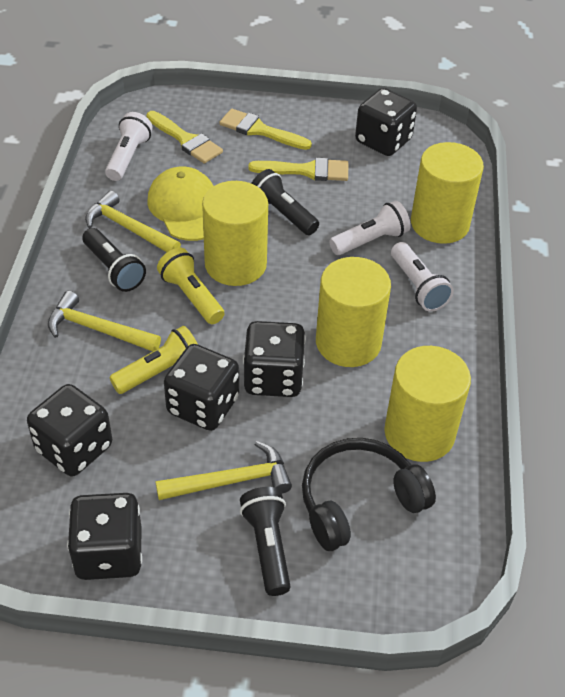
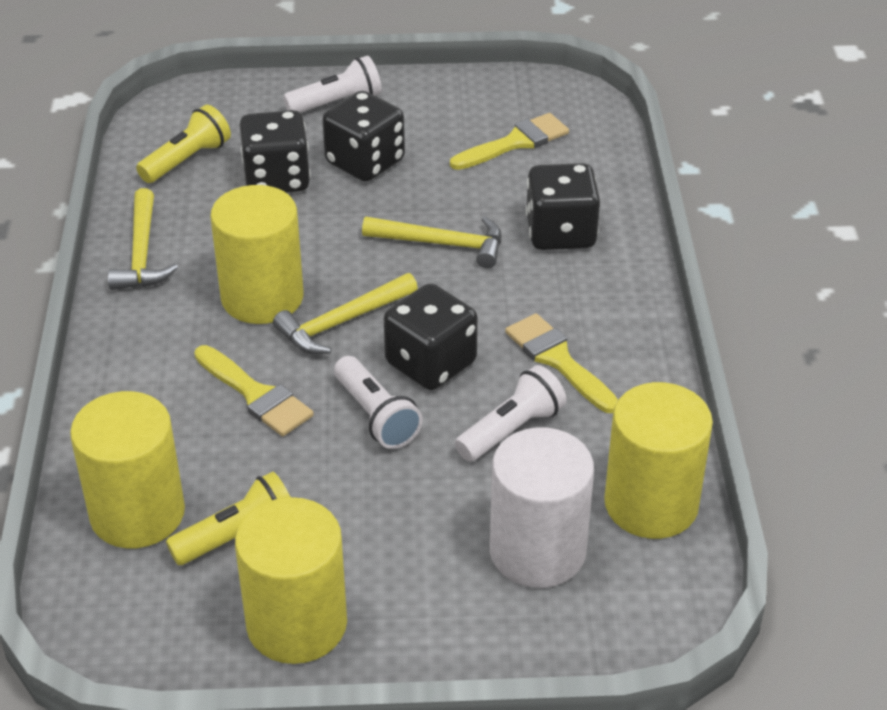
black dice: [27,384,112,477] [67,493,142,580] [164,344,239,431] [243,321,306,397] [355,88,417,156] = 5 -> [240,110,311,193] [322,91,405,182] [384,283,478,390] [526,163,600,250] = 4
black flashlight: [82,228,146,292] [240,487,291,596] [251,169,319,235] = 3 -> none = 0
black headphones: [302,438,436,551] = 1 -> none = 0
white cylinder: none = 0 -> [490,427,594,588] = 1
yellow cap: [147,167,214,241] = 1 -> none = 0

